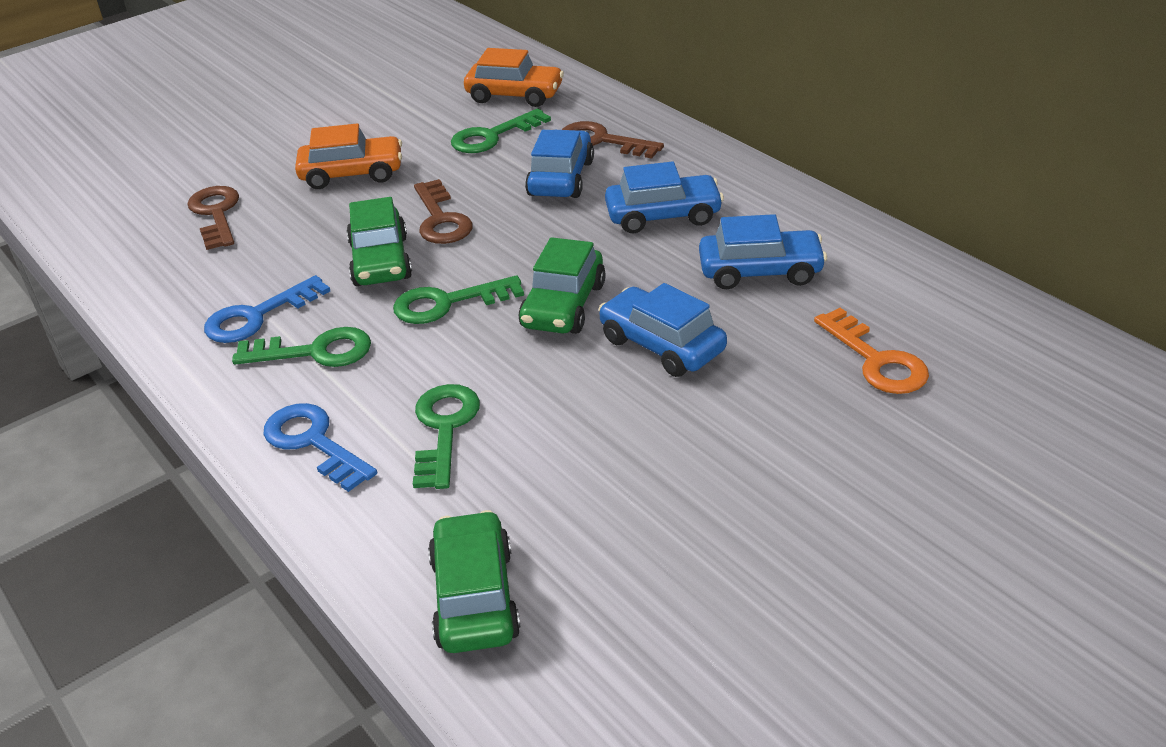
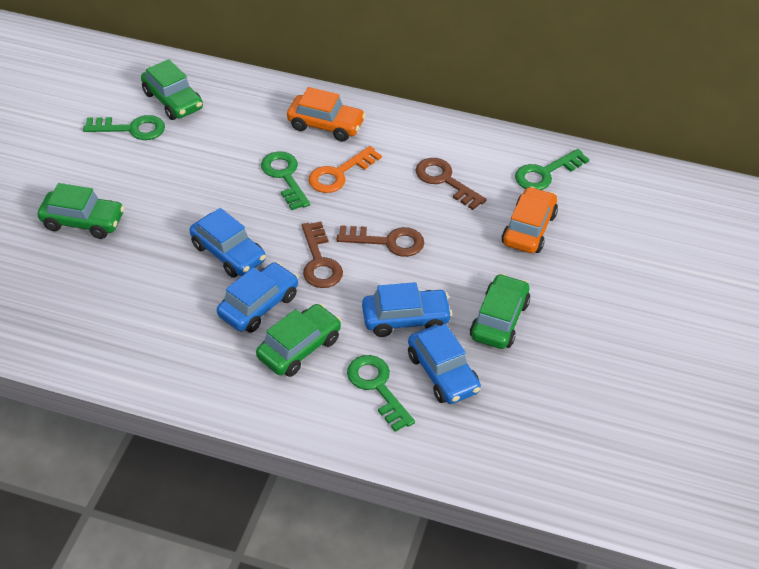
blue key: [204,275,330,343] [263,403,377,492] = 2 -> none = 0
green car: [346,197,412,286] [428,510,521,653] [519,237,606,334] = 3 -> [38,183,125,239] [141,59,203,120] [256,304,341,377] [470,273,530,349] = 4

